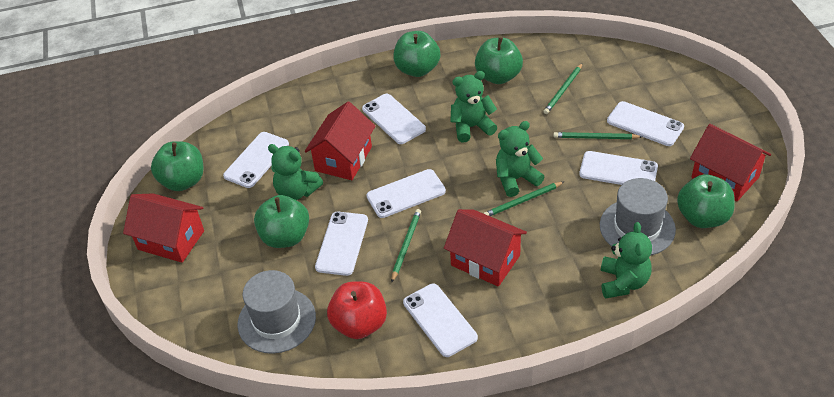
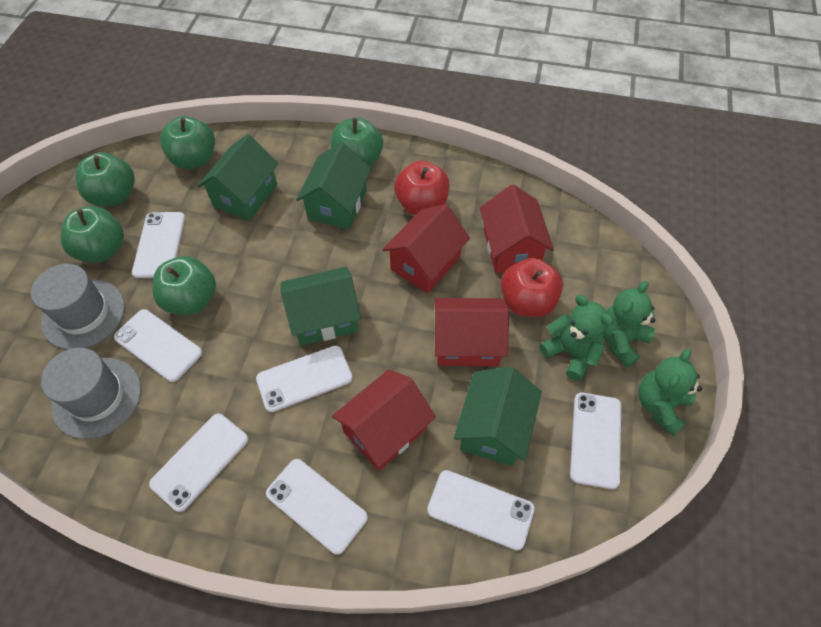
green house: none = 0 -> [197,134,279,221] [280,267,361,346] [296,142,371,229] [454,367,542,466] = 4
green pencil: [391,209,421,283] [483,182,564,216] [543,63,583,114] [553,132,642,139] = 4 -> none = 0
green teddy bear: [268,144,323,200] [450,71,497,142] [496,121,544,197] [601,222,652,298] = 4 -> [539,295,613,381] [603,281,655,368] [638,348,702,436] = 3
red apple: [327,281,387,339] = 1 -> [394,161,449,215] [500,258,563,317] = 2

